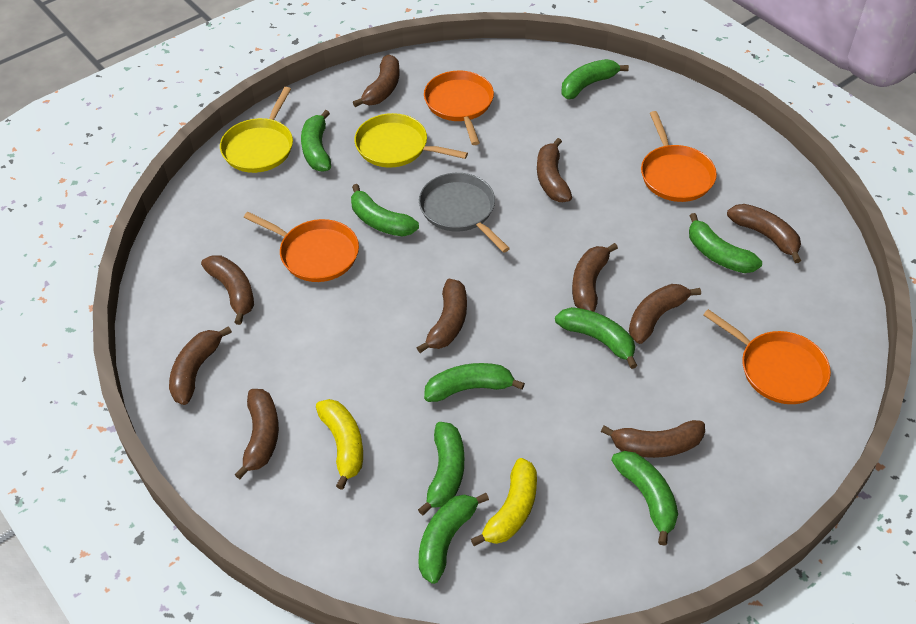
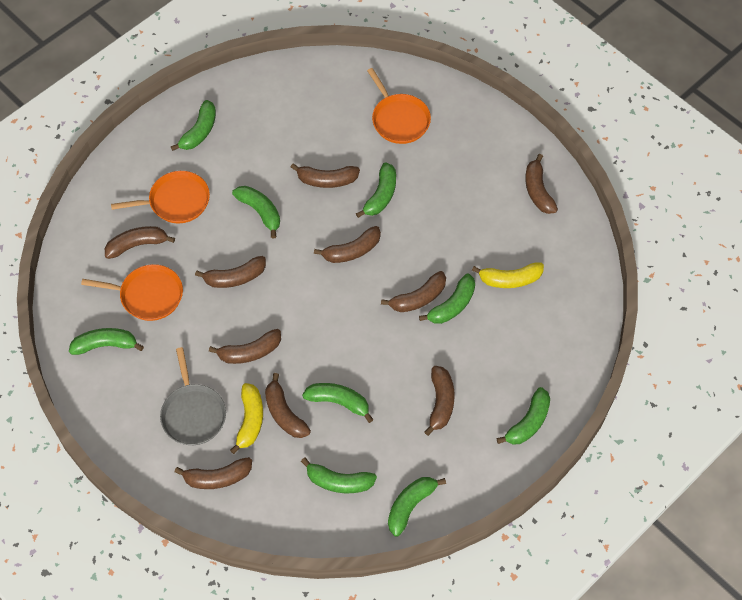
orange pan: [244,212,359,282] [424,71,494,145] [641,111,717,202] [703,309,831,404] = 4 -> [81,264,183,321] [111,171,210,224] [367,68,431,144] = 3
yellow pan: [220,87,293,173] [354,113,468,168] = 2 -> none = 0

